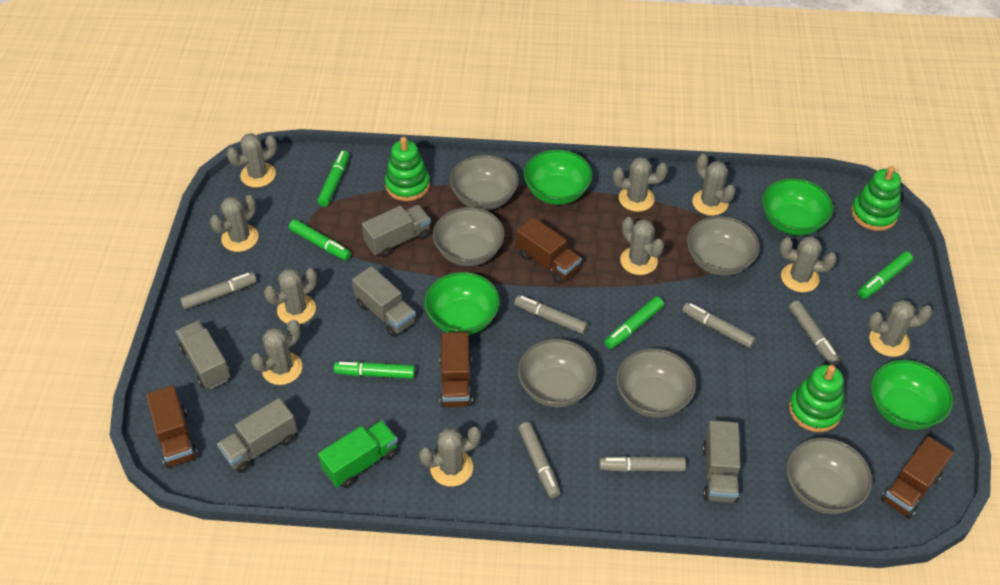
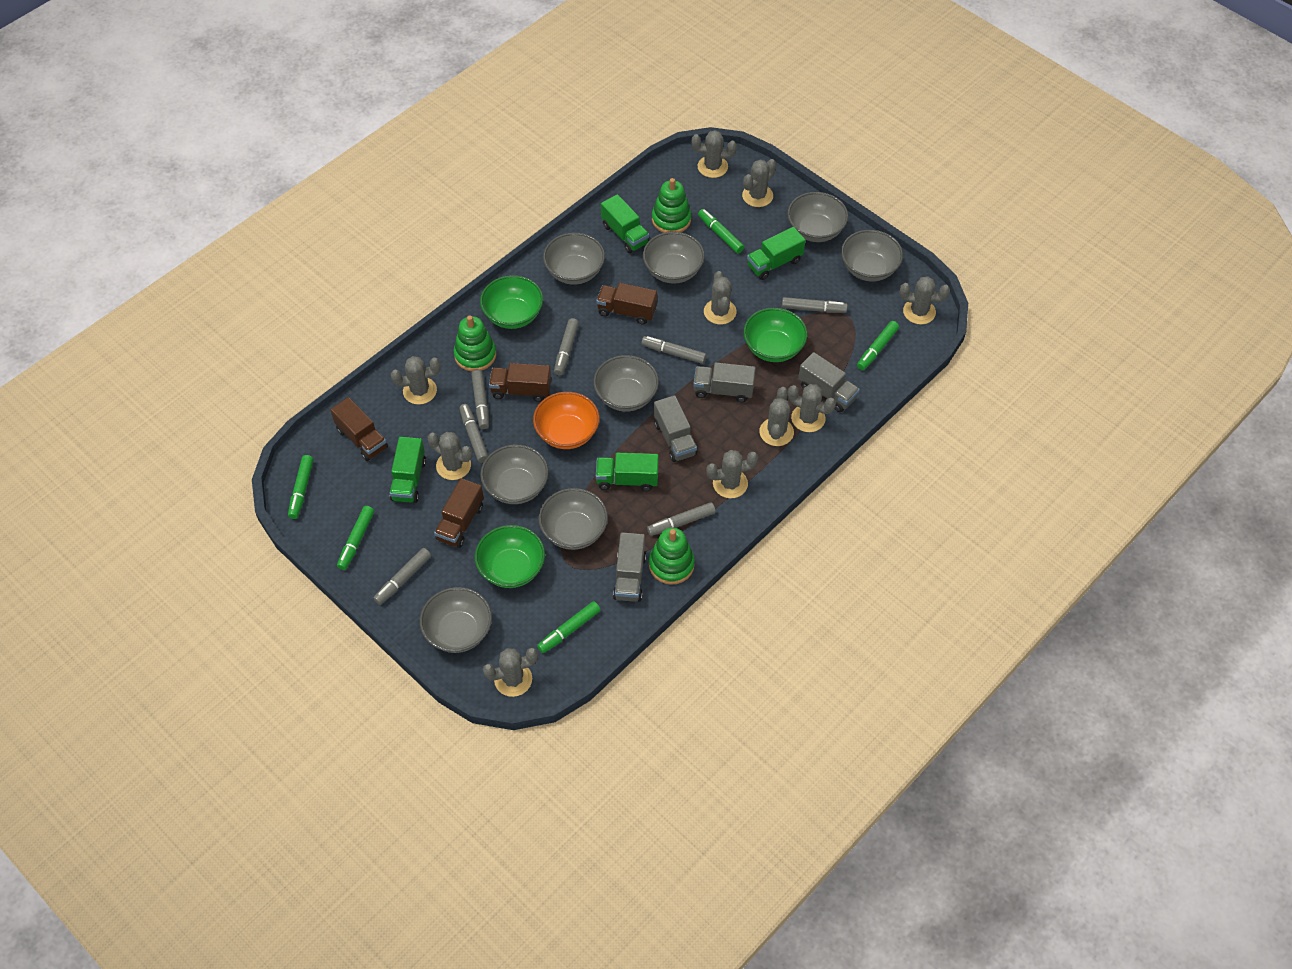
green bowl: [424,272,500,335] [524,149,593,205] [762,178,833,236] [871,360,953,430] = 4 -> [475,525,545,588] [480,275,543,329] [743,308,807,362] = 3
green truck: [318,420,398,488] = 1 -> [390,437,426,503] [596,453,659,491] [601,194,649,253] [747,227,806,280] = 4
grey bowl: [433,207,505,266] [450,155,519,210] [518,339,597,408] [616,348,696,418] [687,216,760,276] [787,438,872,514] = 6 -> [420,587,492,653] [480,445,549,504] [539,488,608,550] [543,233,605,285] [593,355,659,412] [643,232,705,284] [787,192,848,242] [841,230,903,281] = 8
grey marker: [180,272,257,310] [514,295,588,334] [518,422,561,498] [599,456,686,472] [682,302,756,349] [789,300,840,366] = 6 -> [373,548,431,605] [459,404,488,463] [471,369,489,429] [554,318,579,375] [642,336,706,364] [647,502,716,536] [782,297,847,313] = 7
grey truck: [176,320,231,389] [217,398,298,473] [352,266,416,337] [362,205,431,258] [702,420,741,503] = 5 -> [613,532,646,602] [654,395,697,462] [693,362,756,402] [798,352,860,412] = 4
orange bowl: none = 0 -> [533,392,600,449] = 1

